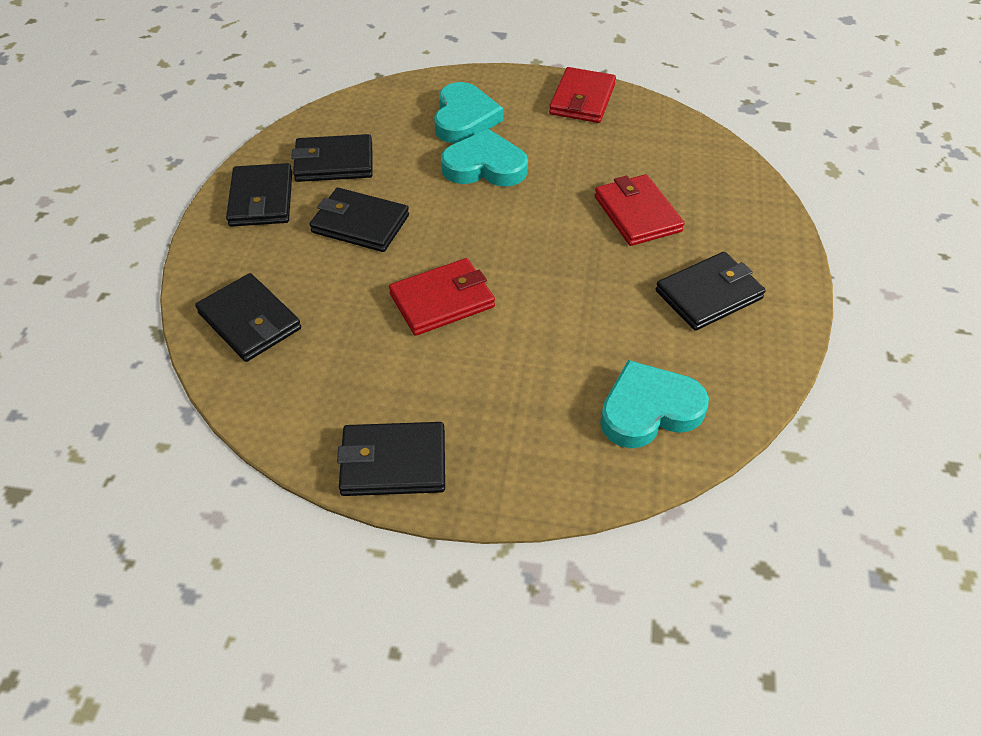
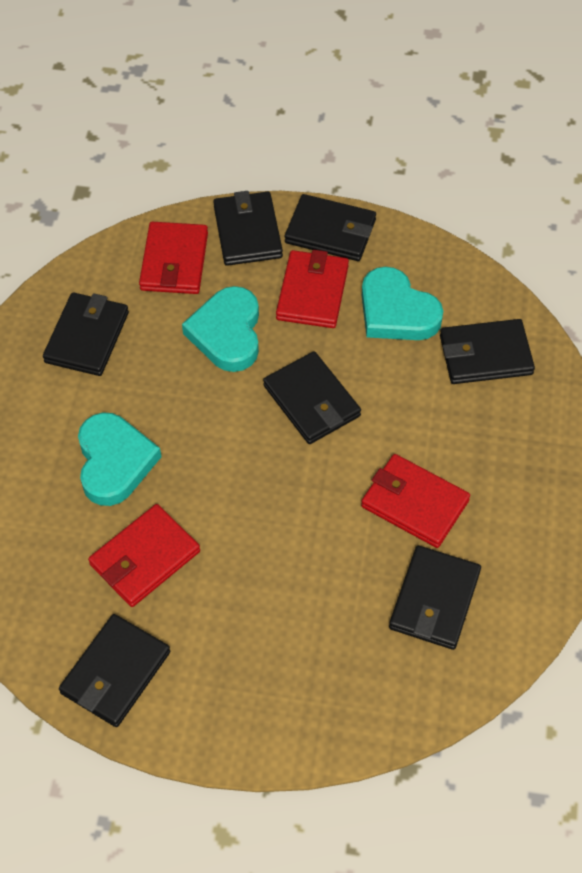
black wallet: [195,273,301,362] [226,163,292,227] [291,134,373,182] [310,188,409,252] [337,422,445,496] [656,252,766,331] = 6 -> [43,292,129,376] [59,614,170,727] [213,191,283,266] [263,351,361,444] [285,194,376,261] [389,546,481,650] [440,319,535,384] = 7
red wallet: [389,258,495,336] [549,67,616,123] [595,174,685,246] = 3 -> [88,504,200,607] [139,222,208,294] [276,250,349,328] [361,454,470,548] = 4

